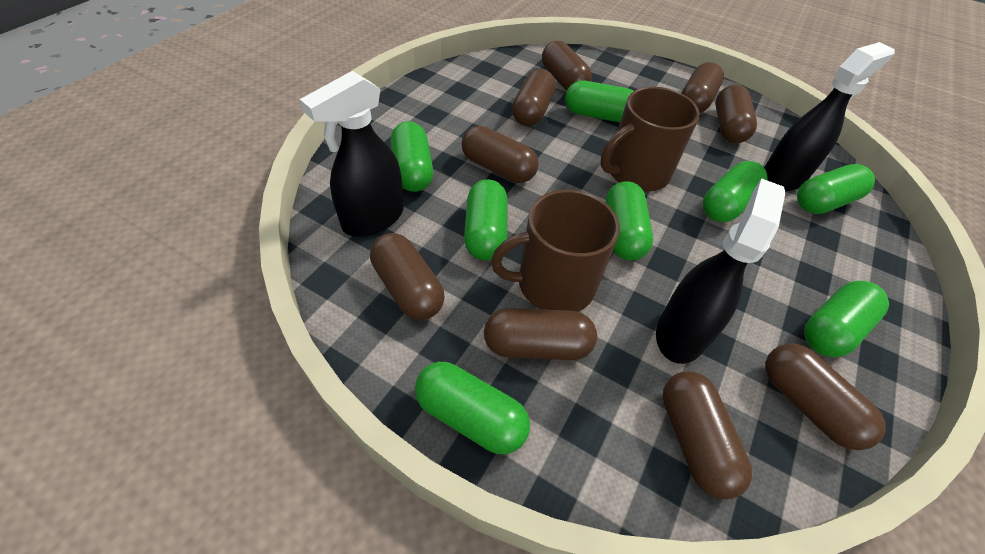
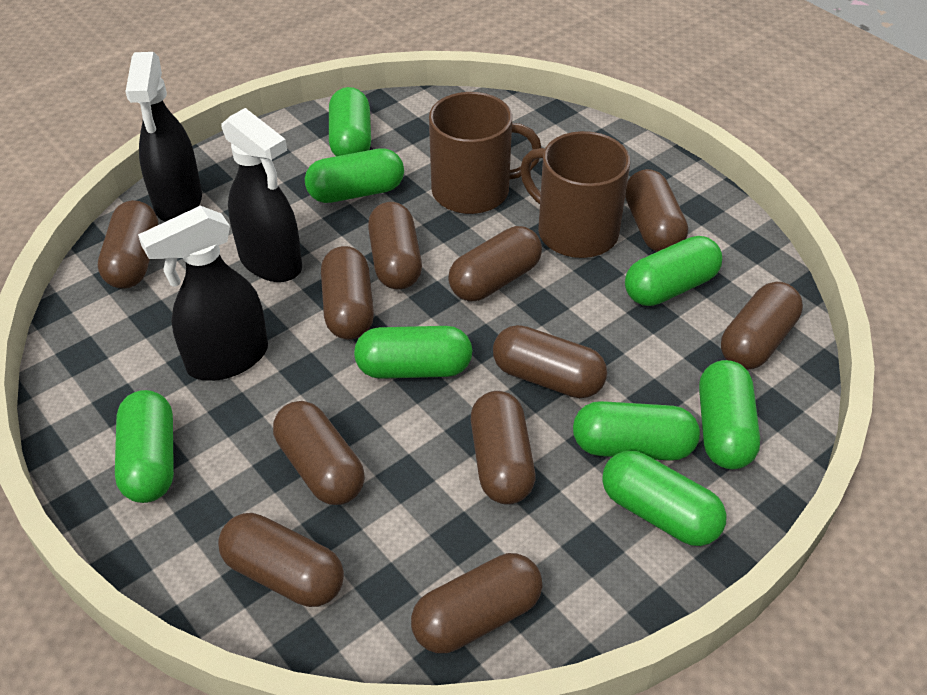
brown capsule: [370,233,445,320] [462,126,539,183] [484,308,597,360] [512,69,556,126] [542,41,592,91] [662,372,752,499] [681,62,724,113] [716,85,757,143] [765,344,886,450] = 9 -> [98,200,158,289] [218,513,344,607] [273,401,365,505] [321,246,374,340] [368,202,422,289] [411,553,542,653] [448,226,542,301] [471,391,535,504] [493,325,607,398] [625,169,688,252] [721,282,803,370] = 11

